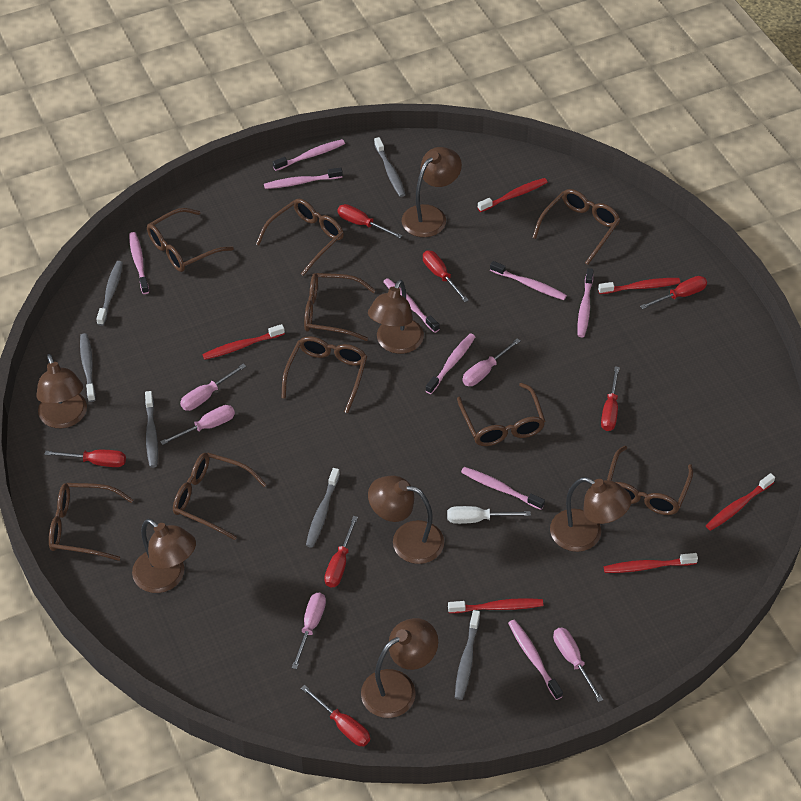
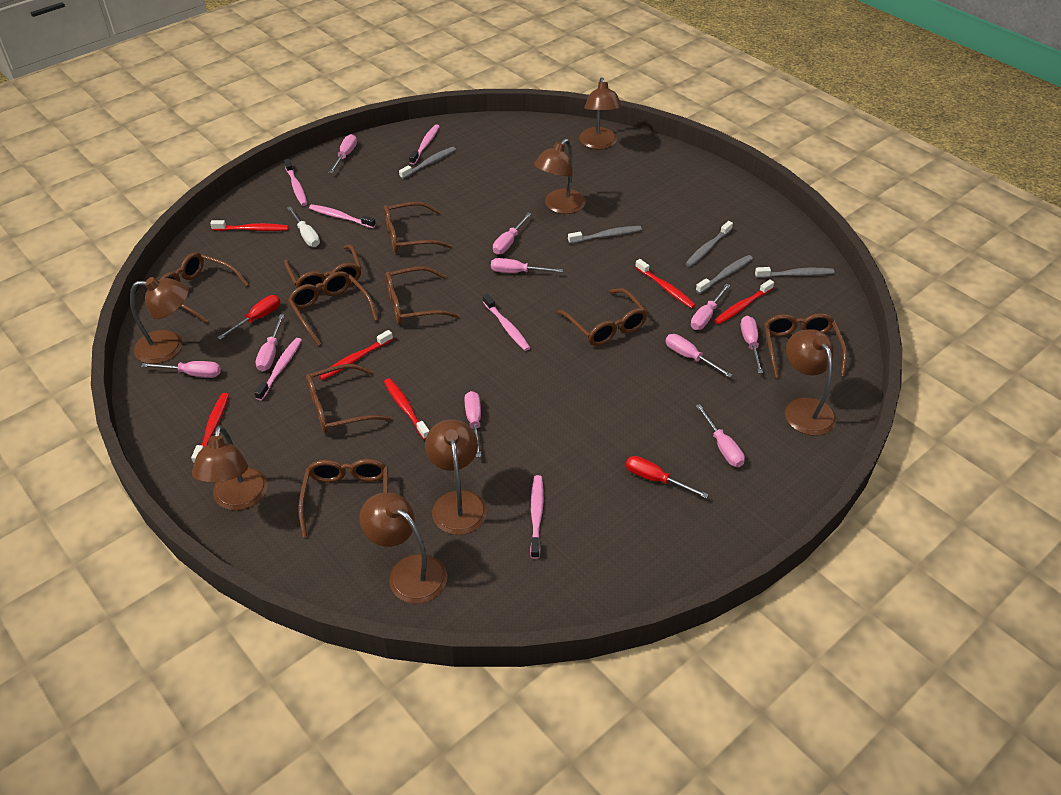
grey toothbrush: [80,333,96,402] [96,261,123,326] [145,391,158,468] [306,468,340,548] [374,137,406,197] [455,610,480,700] = 6 -> [399,147,456,179] [568,226,642,244] [685,221,733,267] [696,255,753,294] [755,267,834,278] = 5
pink screwdriver: [160,405,235,445] [180,364,246,411] [292,593,326,669] [462,338,520,386] [553,627,603,702] = 5 -> [141,361,221,378] [256,314,284,372] [329,134,357,173] [464,391,481,457] [491,258,563,273] [493,213,531,255] [666,334,732,378] [691,284,730,330] [696,404,745,467] [741,316,763,373] = 10
pink toothbrush: [129,232,149,294] [264,167,343,189] [273,139,345,171] [383,278,440,333] [426,334,475,394] [461,467,545,510] [490,261,567,300] [508,620,563,700] [577,268,594,337] = 9 -> [254,338,302,401] [284,159,307,206] [309,204,376,228] [409,124,440,165] [483,294,530,351] [530,475,544,559] = 6
red screwdriver: [44,450,126,467] [301,685,370,746] [324,516,358,587] [338,204,403,238] [423,251,469,302] [601,366,620,431] [640,276,707,309] = 7 -> [217,295,281,340] [626,456,709,499] = 2

